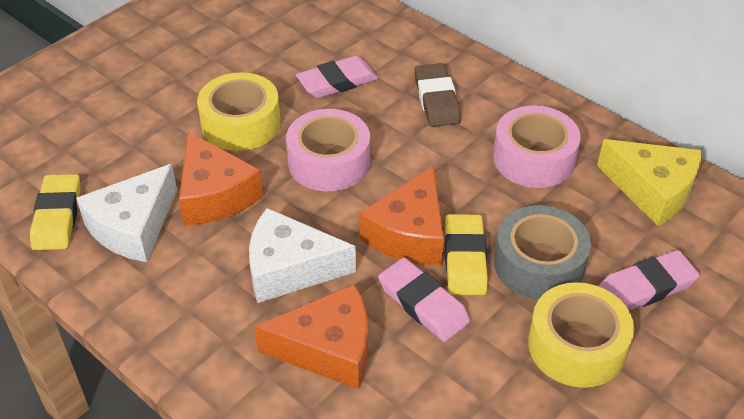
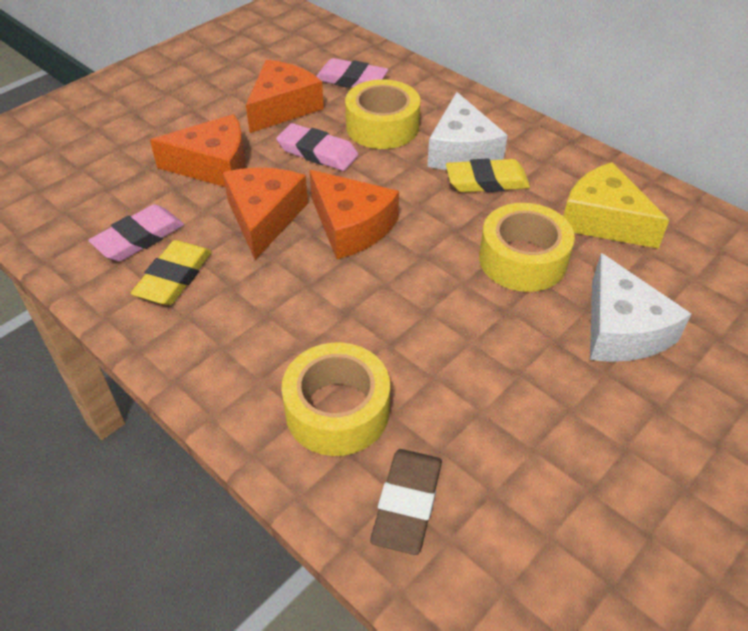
grey tape: [494,205,591,300] = 1 -> none = 0
orange cheese: [179,131,263,226] [254,284,368,389] [359,165,444,265] = 3 -> [150,114,246,187] [223,168,308,260] [246,60,324,133] [309,170,399,259] = 4
pink tape: [286,109,370,191] [493,106,581,188] = 2 -> none = 0
yellow tape: [197,72,280,151] [528,282,634,388] = 2 -> [281,343,390,456] [345,79,420,149] [479,203,575,292] = 3

